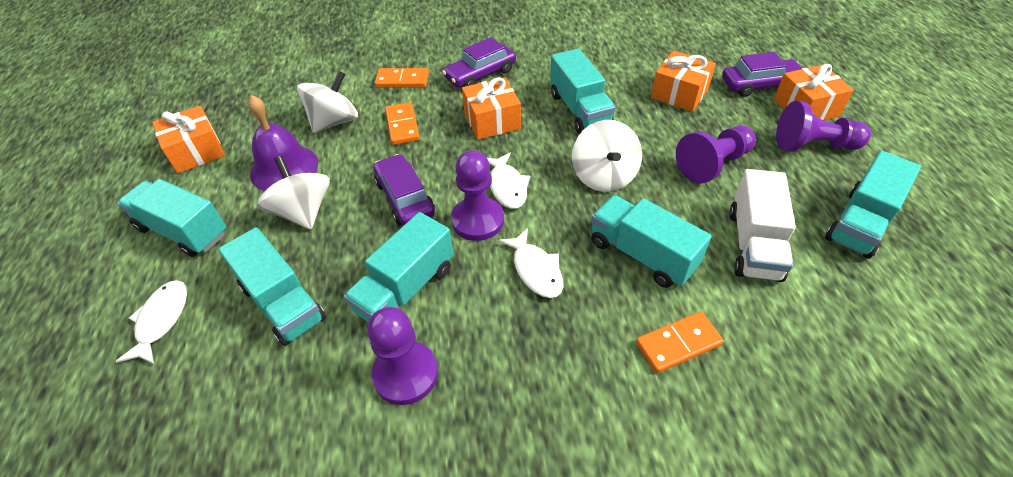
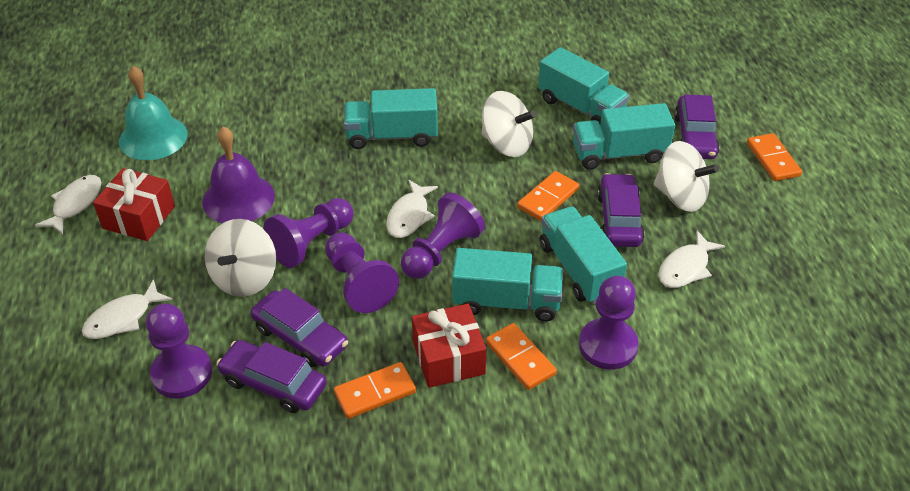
orange domino: [375,68,429,88] [385,102,420,145] [636,312,724,373] = 3 -> [334,362,416,419] [486,323,557,390] [517,171,579,221] [747,133,802,181] = 4
orange gift: [152,106,225,173] [462,77,521,140] [651,50,716,112] [774,64,854,120] = 4 -> none = 0
purple car: [373,154,435,226] [442,37,516,87] [722,52,802,97] = 3 -> [216,340,327,413] [251,288,348,367] [597,173,645,247] [674,95,720,159] = 4
purple pawn: [367,307,438,405] [451,150,504,241] [676,126,756,184] [776,101,871,151] = 4 -> [146,304,212,399] [264,198,354,268] [325,232,399,313] [401,192,485,279] [579,276,639,370] = 5
red gift: none = 0 -> [93,168,175,241] [412,304,487,388] = 2
turquoise bell: none = 0 -> [119,66,188,160] = 1
turquoise truck: [117,179,226,257] [219,227,326,346] [344,212,454,322] [550,49,615,134] [591,195,712,288] [825,151,921,259] = 6 -> [344,88,438,149] [452,248,563,321] [538,47,629,124] [540,206,627,304] [573,103,675,170] = 5
white fish: [116,280,187,364] [487,152,530,209] [498,228,563,298] = 3 -> [35,175,102,235] [82,279,172,339] [386,180,438,238] [659,231,725,288] = 4
white truck: [729,169,796,282] = 1 -> none = 0

